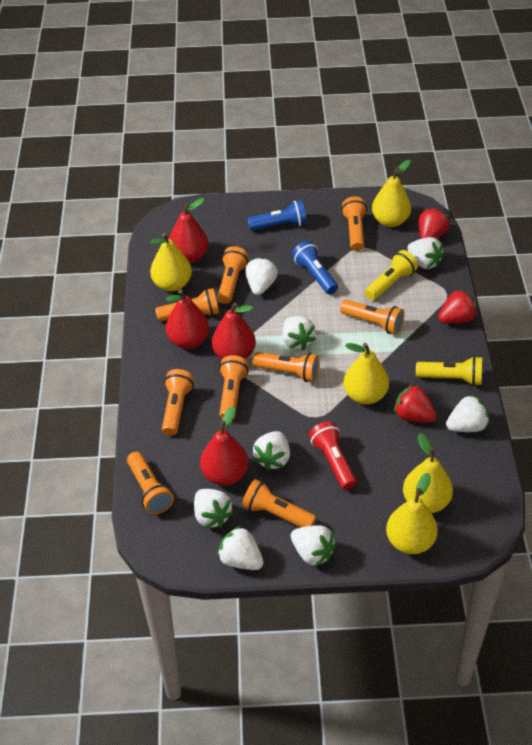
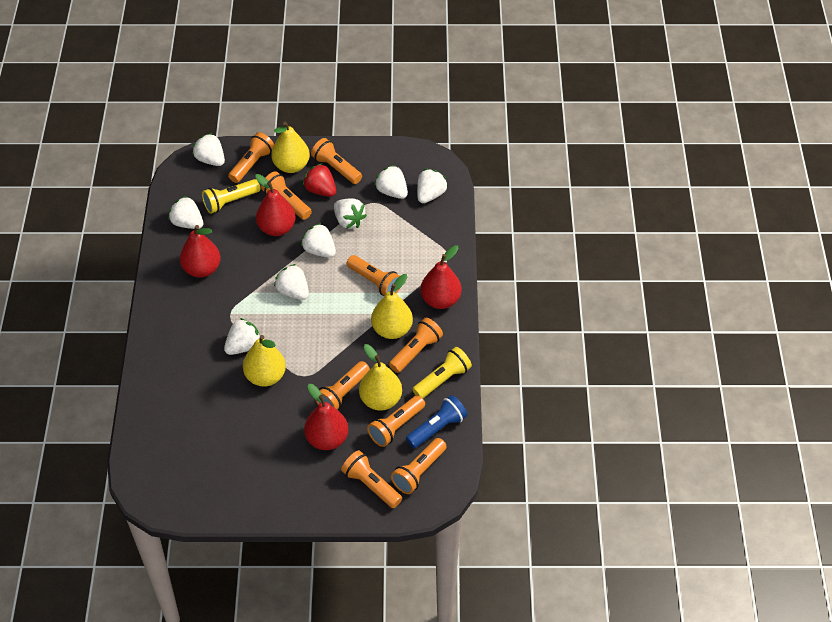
blue flashlight: [248,200,307,231] [292,241,338,294] = 2 -> [406,395,467,448] = 1
red flashlight: [309,421,357,490] = 1 -> none = 0
red strawberry: [394,384,437,422] [419,208,449,239] [438,289,477,324] = 3 -> [303,163,336,197] = 1
yellow pear: [150,233,192,291] [343,343,389,405] [372,160,411,227] [386,473,438,554] [403,433,453,513] = 5 -> [243,335,286,387] [271,122,310,173] [359,344,402,411] [371,274,413,339] = 4

